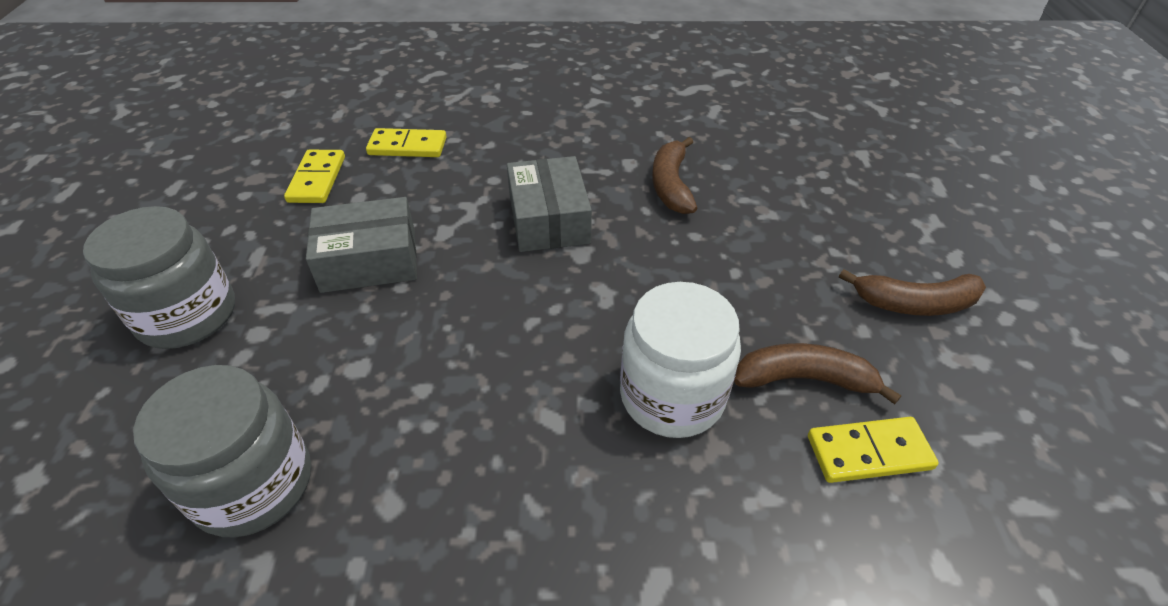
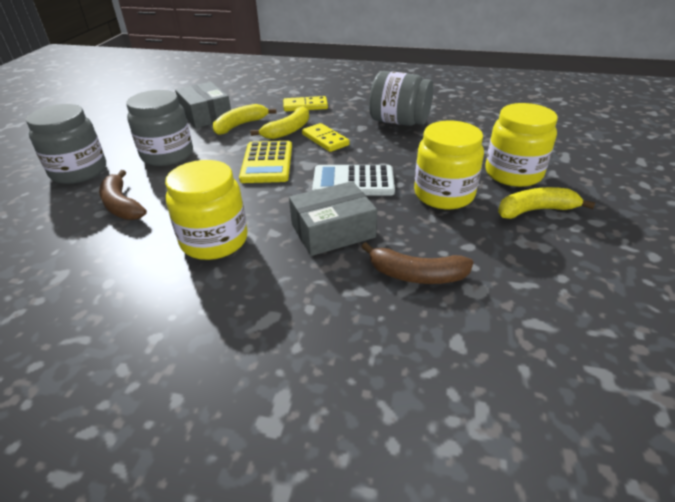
brown banana: [652,137,697,214] [734,343,901,404] [839,269,986,316] = 3 -> [99,170,147,220] [362,242,474,284] = 2
grey jar: [83,206,235,349] [133,365,311,538] = 2 -> [26,104,106,184] [126,90,193,166] [369,71,433,126] = 3
white calculator: none = 0 -> [312,165,395,196] = 1
white jar: [620,282,741,438] = 1 -> none = 0
yellow banana: none = 0 -> [213,104,276,135] [250,106,309,139] [498,187,595,219] = 3
yellow calculator: none = 0 -> [239,141,292,183] = 1
yellow domino: [284,150,345,203] [366,128,447,157] [808,417,939,483] = 3 -> [283,96,328,111] [302,123,350,152] = 2
yellow jar: none = 0 -> [165,160,248,260] [414,121,484,209] [485,103,558,187] = 3

